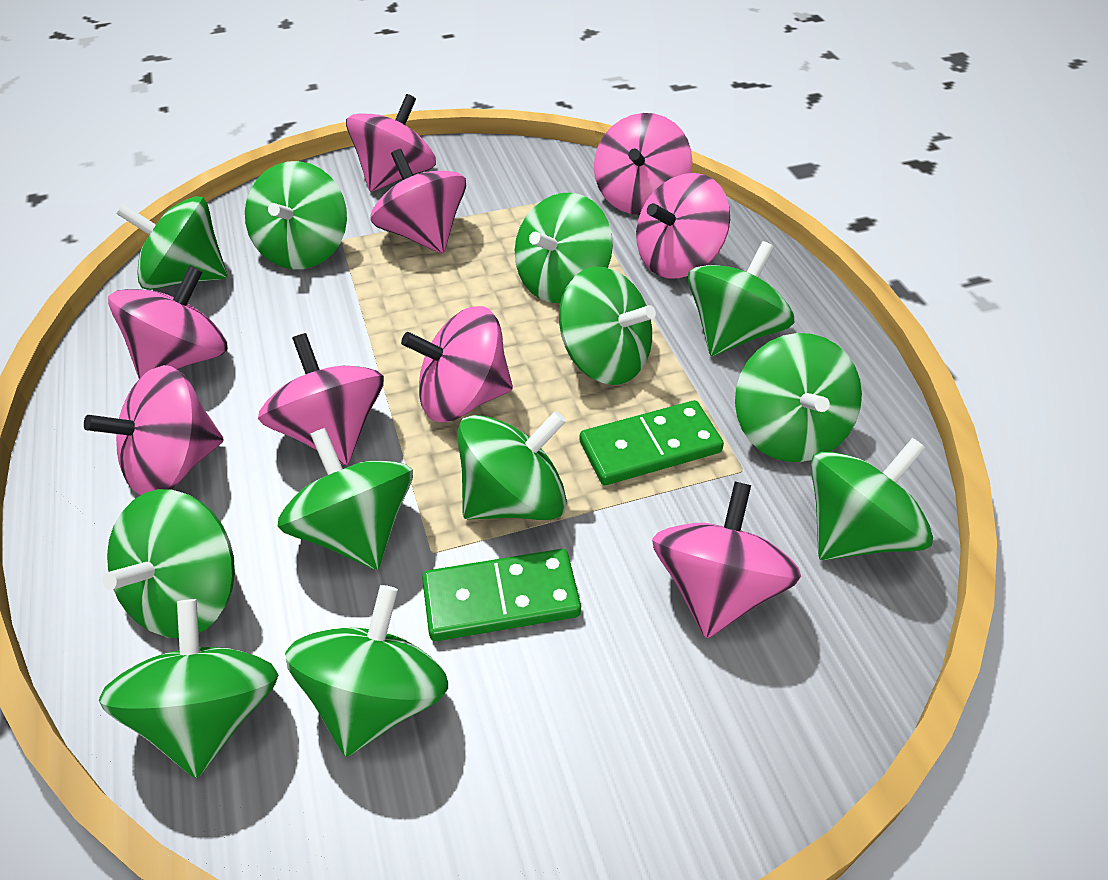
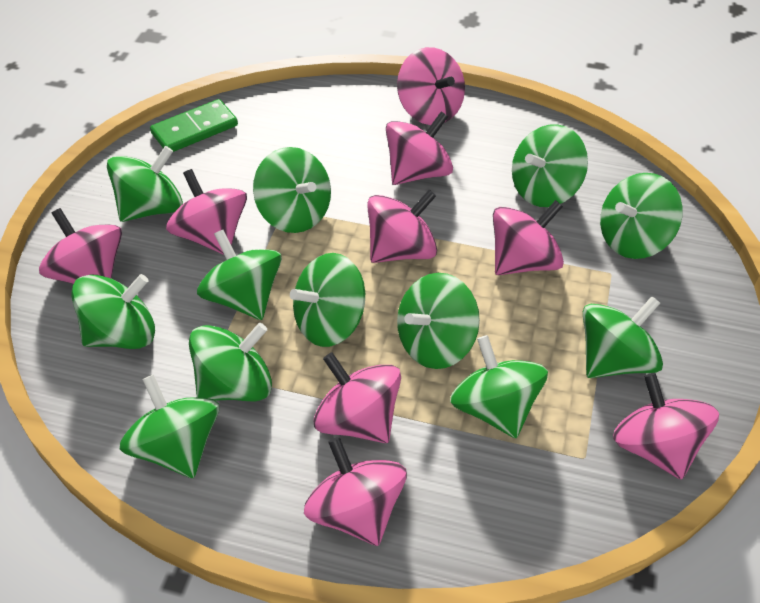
green domino: [422,549,581,641] [580,400,724,485] = 2 -> [150,99,238,152] = 1

